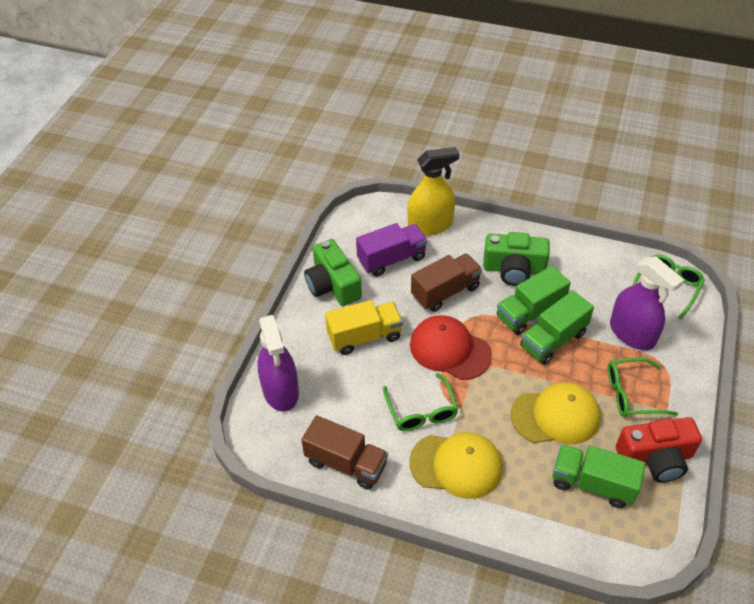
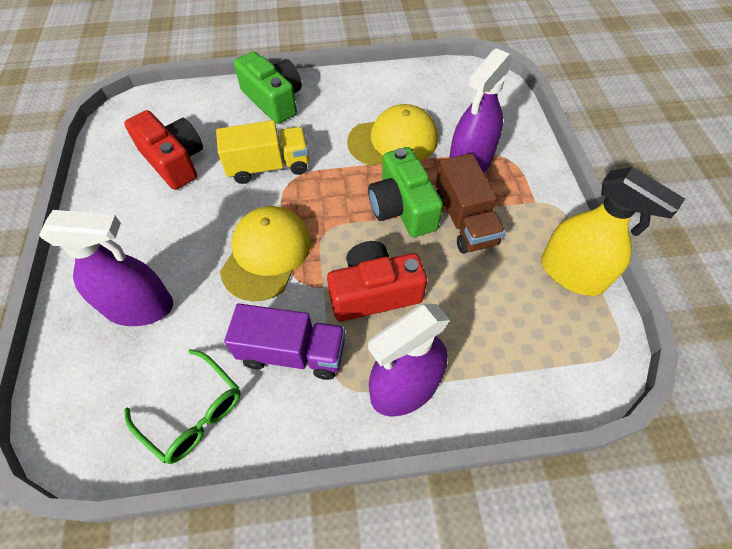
brown truck: [301,415,388,490] [411,253,482,312] = 2 -> [436,153,506,253] = 1
green glasses: [383,373,458,431] [608,358,678,417] [632,254,705,320] = 3 -> [124,349,241,464] = 1
green truck: [497,266,571,335] [520,291,594,365] [552,444,646,508] = 3 -> none = 0
purple spray bottle: [258,315,299,412] [610,256,684,350] = 2 -> [39,210,173,326] [368,304,450,416] [449,48,513,173] = 3
red camera: [616,417,702,483] = 1 -> [124,110,203,190] [327,241,427,322] = 2
red cap: [410,315,492,380] = 1 -> none = 0

